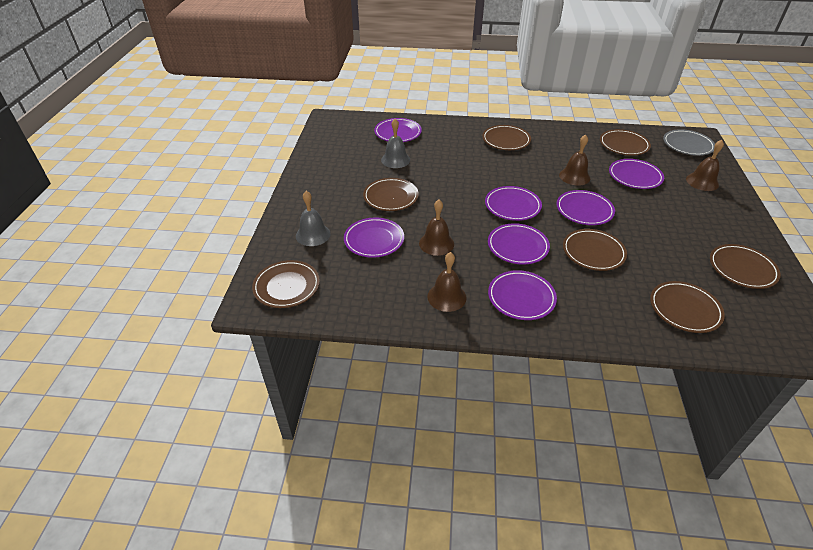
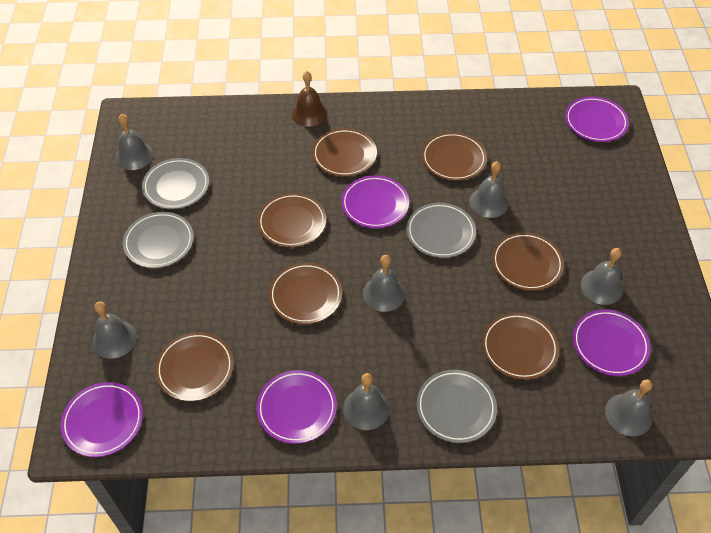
brown bell: [419,200,454,256] [428,252,467,312] [559,134,590,186] [686,140,724,191] = 4 -> [291,71,327,127] = 1
grey bell: [296,191,331,246] [381,119,410,168] = 2 -> [93,301,137,359] [116,114,154,170] [343,373,389,430] [363,255,405,312] [469,161,509,218] [581,248,623,305] [605,379,653,436] = 7
grey plate: [663,129,715,156] = 1 -> [123,212,194,268] [142,158,209,209] [406,202,476,258] [417,370,497,443] = 4
purple plate: [344,218,404,258] [374,118,422,142] [485,186,542,221] [488,223,550,265] [488,270,557,320] [556,190,615,225] [609,159,664,189] = 7 -> [61,382,143,457] [256,370,337,444] [341,175,409,228] [565,97,629,142] [573,309,650,376] = 5

